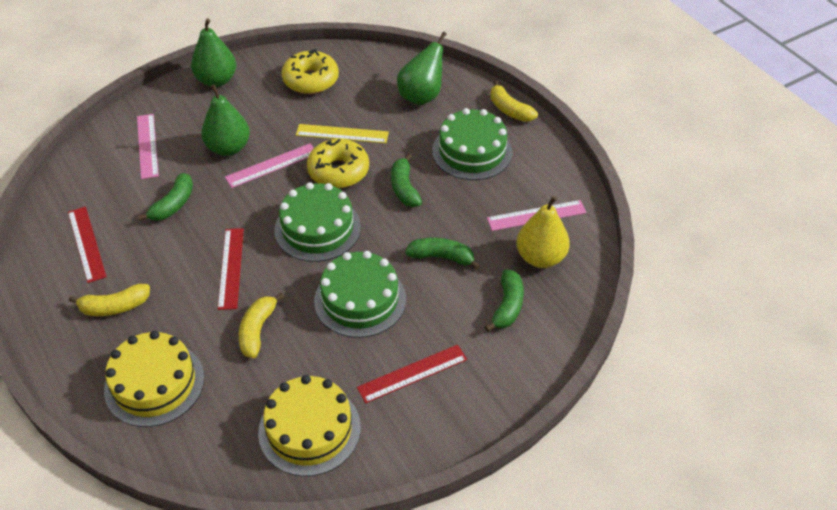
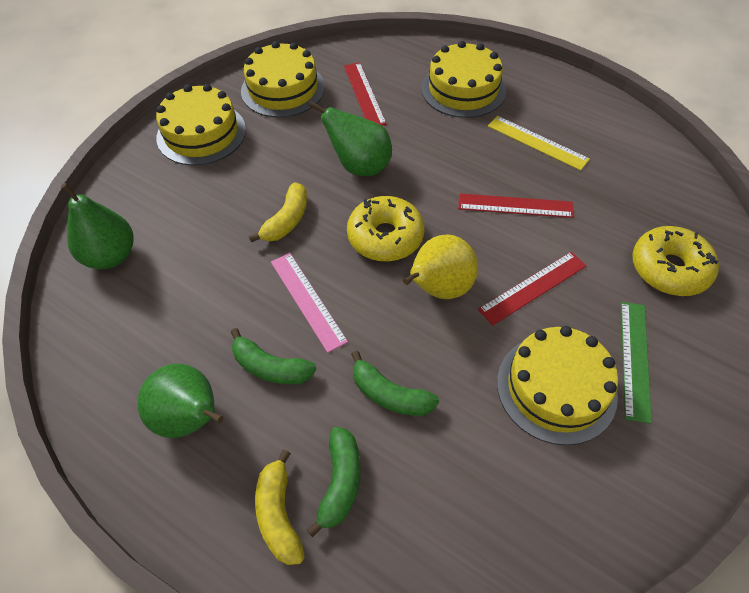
green banana: [138,173,193,221] [391,153,422,207] [405,238,480,270] [485,269,524,332] = 4 -> [231,328,316,384] [307,427,361,537] [351,351,439,416] = 3
green cake: [274,182,361,262] [314,251,406,338] [432,108,512,180] = 3 -> none = 0
green ruler: none = 0 -> [621,302,652,424] = 1
pink ruler: [137,114,159,179] [225,143,314,188] [487,200,587,231] = 3 -> [271,253,348,353] = 1
yellow banana: [69,284,150,316] [239,293,284,358] [490,80,538,122] = 3 -> [249,183,307,242] [255,449,305,565] = 2
yellow cake: [104,331,204,427] [258,375,361,476] = 2 -> [156,84,246,165] [241,41,325,118] [421,41,506,118] [497,326,618,445] = 4

